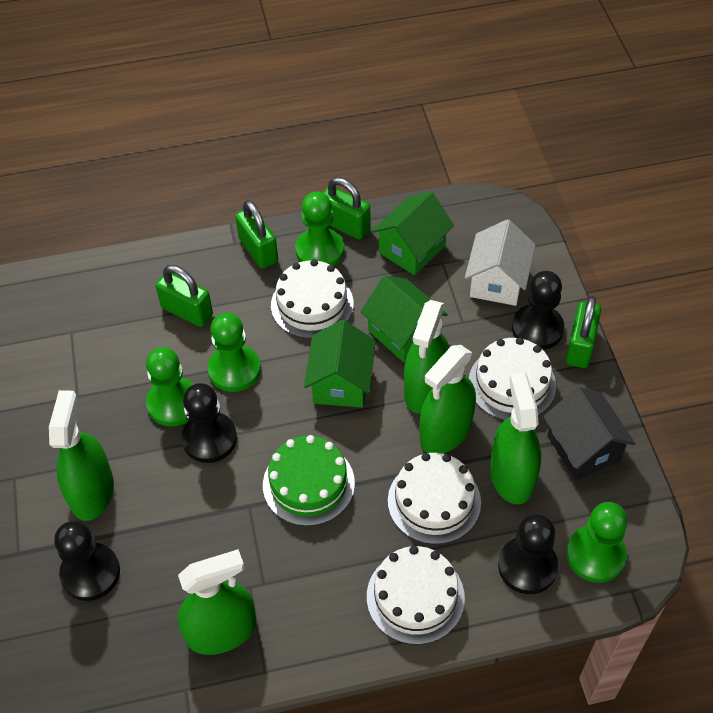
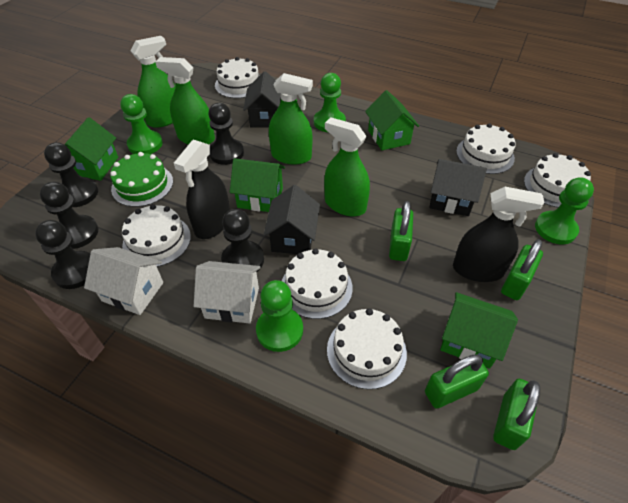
black house: [543,387,636,480] = 1 -> [243,71,281,128] [263,185,320,254] [429,159,487,216] = 3
black pawn: [54,521,120,601] [181,383,237,463] [498,514,558,594] [512,271,564,350] = 4 -> [35,220,91,289] [40,182,98,249] [44,142,98,207] [208,103,244,165] [221,209,264,273] = 5
black spray bottle: none = 0 -> [174,140,230,239] [453,187,544,282] = 2
green house: [304,320,376,408] [360,276,448,362] [372,191,454,275] = 3 -> [64,117,118,181] [230,158,285,212] [365,90,419,150] [440,292,518,369] = 4
green spray bottle: [49,390,114,521] [178,549,257,655] [404,300,449,414] [419,345,476,453] [490,373,541,504] = 5 -> [130,36,176,128] [155,57,215,145] [269,73,313,165] [324,117,370,216] = 4
white cake: [271,259,354,338] [367,546,465,645] [388,453,481,544] [469,337,556,420] = 4 -> [122,204,191,267] [215,57,259,98] [282,248,353,319] [327,308,407,389] [456,123,516,174] [524,153,591,208] = 6
white house: [465,219,536,306] = 1 -> [84,247,163,315] [194,261,261,323] = 2

